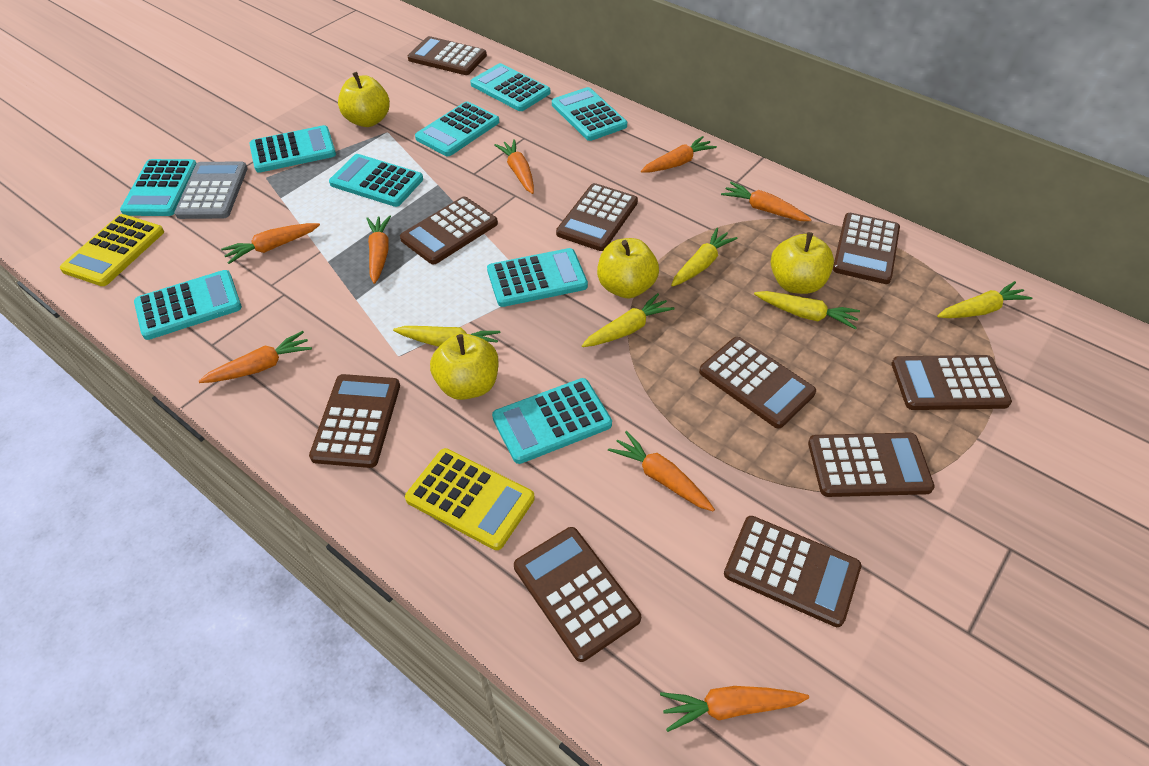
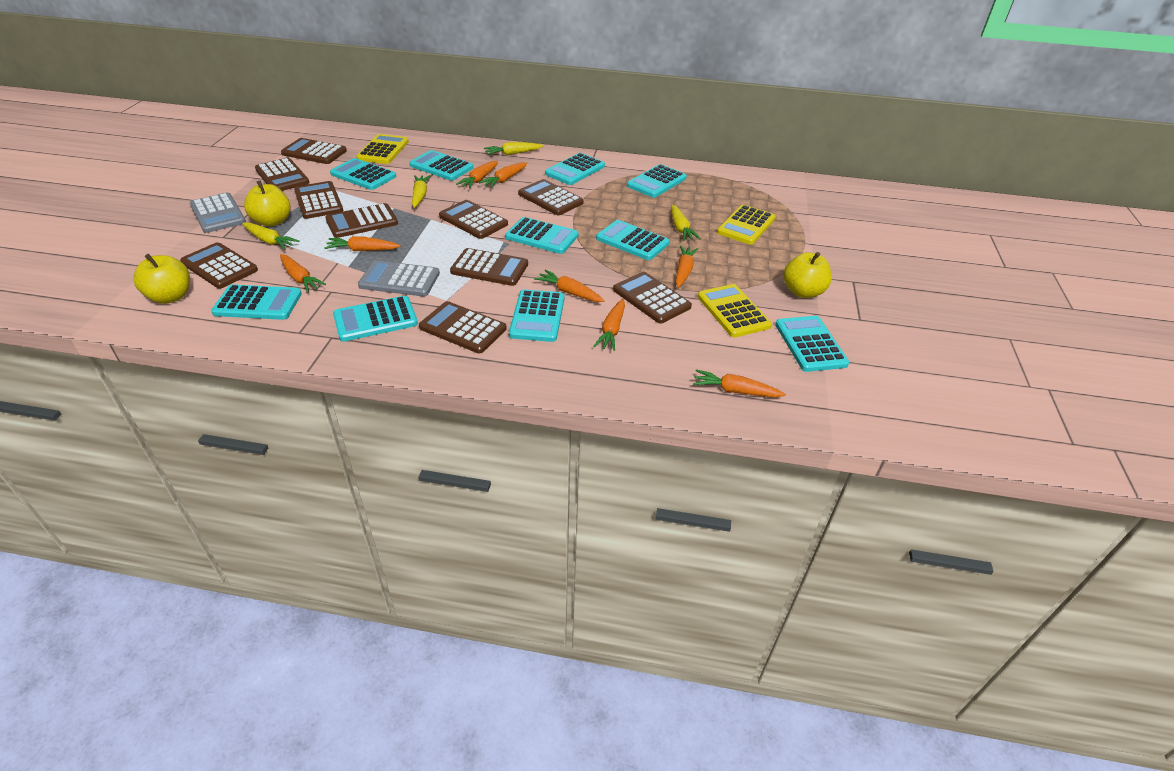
grey calculator: [174,161,248,219] = 1 -> [190,193,246,233] [358,260,440,297] = 2
turquoise calculator: [120,159,197,216] [134,270,242,340] [249,125,336,173] [329,154,423,207] [415,101,499,156] [470,63,550,111] [487,248,588,307] [492,378,612,464] [552,87,627,141] = 9 -> [211,284,302,320] [330,158,396,190] [333,296,418,342] [409,150,473,181] [505,217,579,254] [509,289,565,342] [545,153,605,185] [596,220,670,260] [627,164,687,198] [775,316,849,372] = 10
yellow apple: [338,72,390,127] [430,333,499,400] [597,238,659,298] [771,232,834,294] = 4 -> [133,254,190,304] [244,180,291,227] [783,252,832,298] = 3
yellow calculator: [60,214,164,286] [405,448,535,550] = 2 -> [356,134,409,164] [698,284,772,337] [717,205,775,245] = 3
yellow carrot: [393,326,500,347] [582,293,675,347] [671,228,738,287] [754,291,860,330] [937,281,1033,318] = 5 -> [242,222,300,250] [412,175,431,208] [484,142,543,155] [671,205,701,241] = 4

